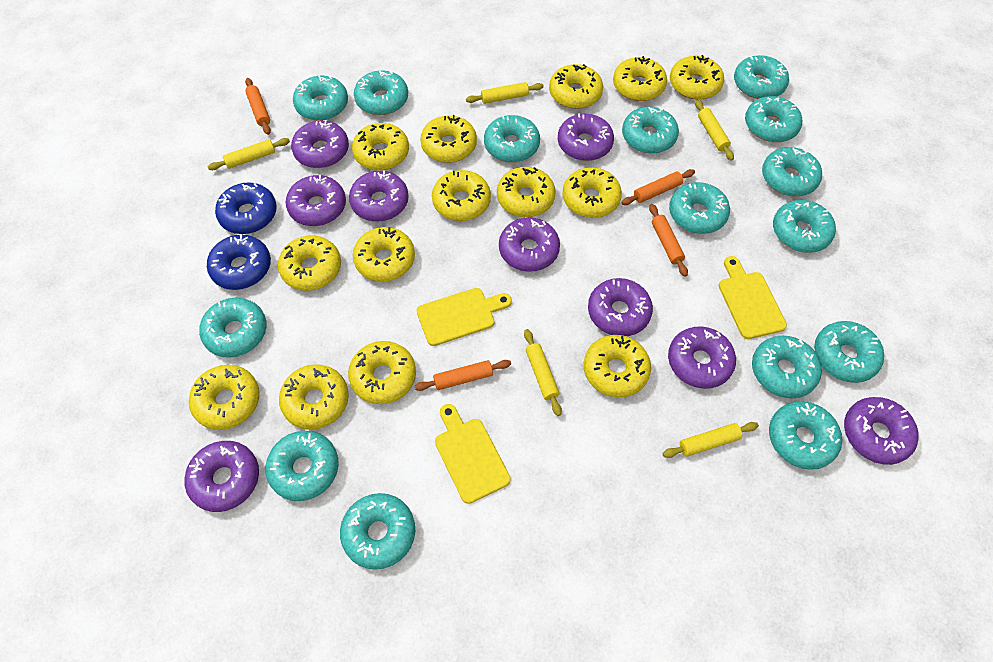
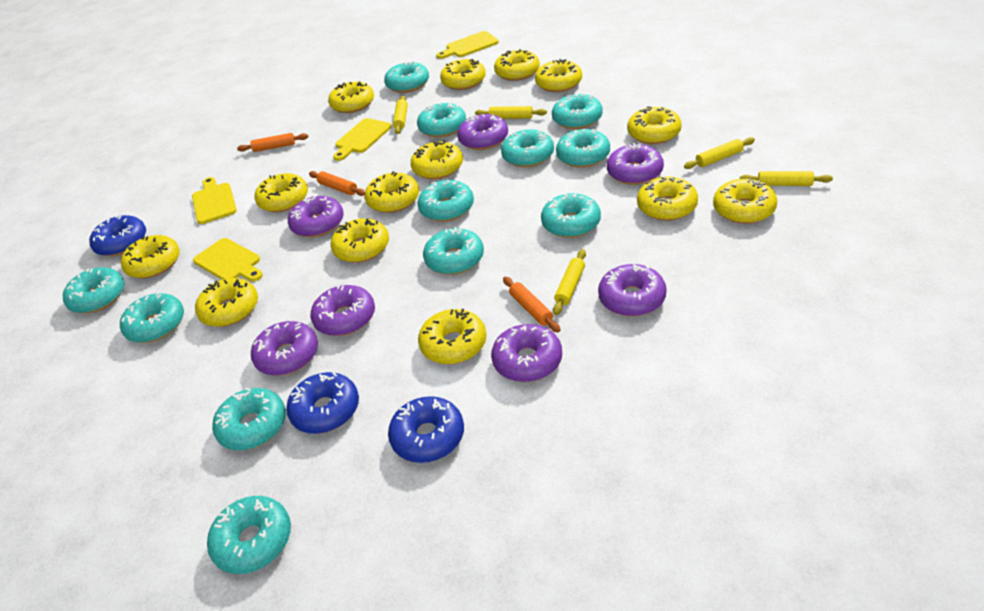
blue donut: [207,234,271,290] [215,182,277,234] = 2 -> [89,215,146,256] [286,372,359,434] [388,396,464,463] = 3
orange rolling pin: [245,78,271,135] [415,360,511,391] [621,169,695,205] [649,204,688,277] = 4 -> [237,133,308,152] [309,171,365,196] [503,277,560,332] = 3
purple donut: [184,441,259,512] [286,175,346,226] [291,120,349,168] [349,170,409,222] [499,218,560,272] [558,114,614,161] [588,278,653,336] [668,326,736,389] [844,397,919,465] = 9 -> [251,321,318,376] [288,195,344,238] [310,285,375,336] [457,114,508,150] [491,324,562,382] [598,264,667,317] [607,143,664,185] = 7
turquoise donut: [199,298,267,357] [265,431,339,501] [293,76,348,121] [340,493,415,570] [354,70,408,115] [484,115,540,162] [622,107,679,153] [669,182,730,234] [734,55,789,99] [745,96,802,142] [752,336,822,398] [762,147,822,197] [769,401,842,470] [773,200,836,253] [814,321,884,383] = 15 -> [63,267,125,313] [120,292,184,343] [207,496,291,574] [212,388,286,450] [384,61,429,93] [417,103,466,138] [417,180,474,222] [423,227,484,275] [501,129,554,167] [541,193,601,238] [552,94,603,129] [556,129,610,168] = 12
yellow cutting board: [416,288,512,346] [435,404,511,504] [719,256,787,339] = 3 -> [192,177,237,224] [193,238,263,282] [333,118,392,161] [437,31,499,59] = 4

